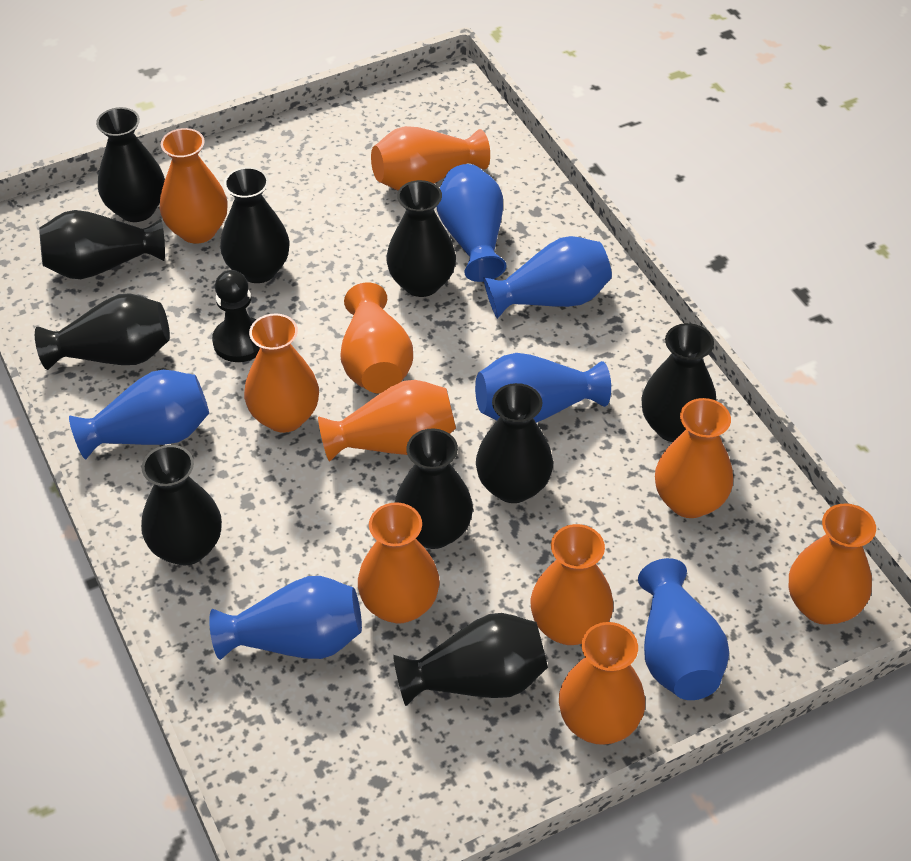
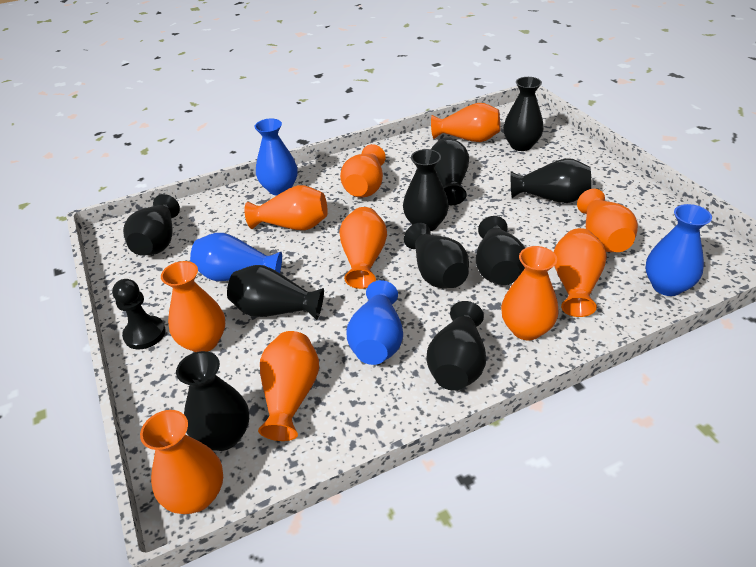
blue vase: [69,370,209,460] [209,576,362,660] [437,164,507,282] [475,353,611,423] [484,236,612,319] [638,558,729,700] = 6 -> [190,233,282,281] [255,118,298,195] [347,280,403,365] [645,204,712,296] = 4

